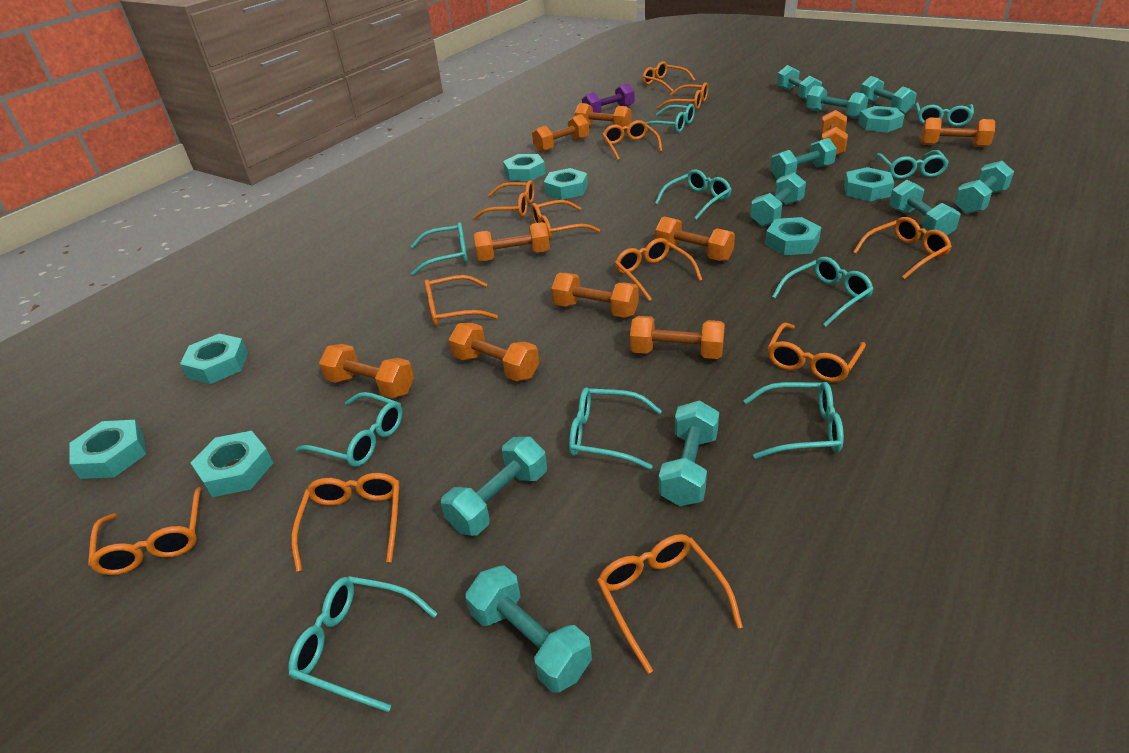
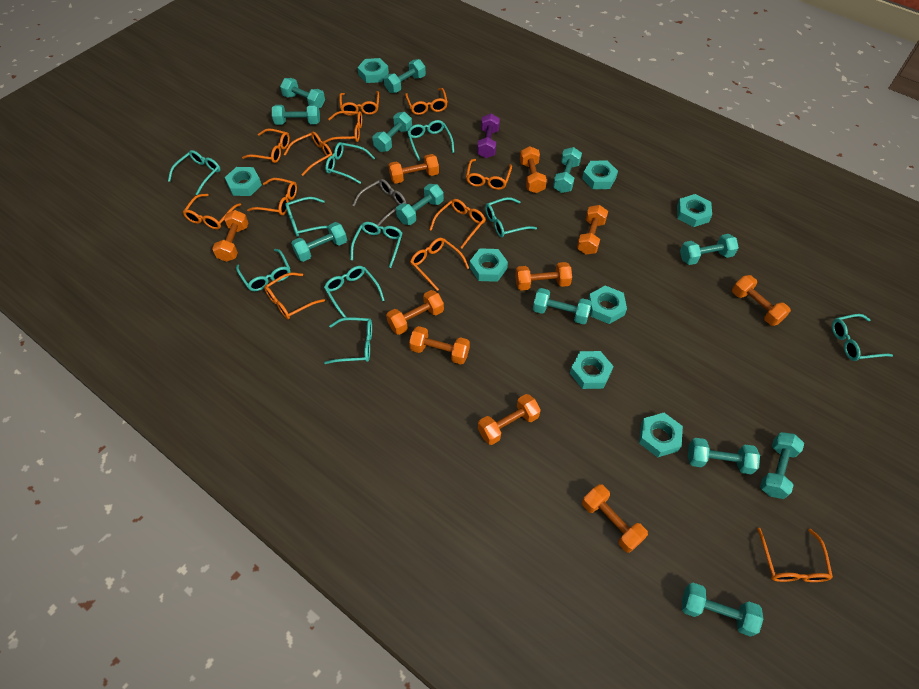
grey glasses: none = 0 -> [352,179,406,226] = 1
turquoise dumbbell: [441,437,547,536] [465,565,592,693] [659,400,719,506] [750,172,806,227] [770,138,837,179] [777,65,822,100] [806,86,868,119] [860,76,917,114] [889,180,960,235] [954,161,1014,214] = 10 -> [272,104,320,125] [280,78,325,108] [291,222,347,262] [372,112,412,152] [384,59,426,93] [396,184,444,225] [533,288,592,325] [553,147,582,193] [680,234,739,265] [682,583,763,637] [688,438,760,474] [760,432,804,499] = 12

